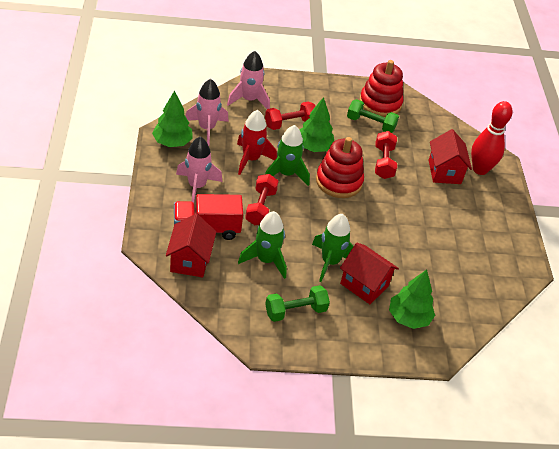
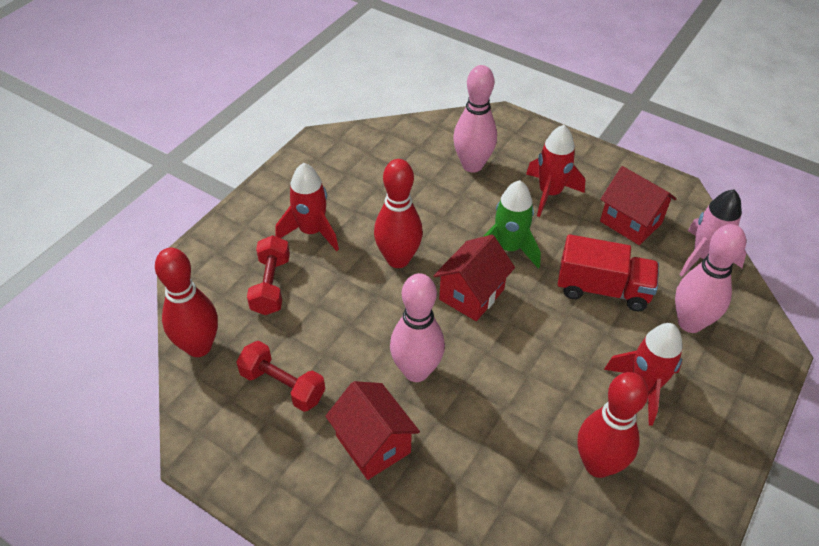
green dumbbell: [265,285,330,322] [347,99,399,133] = 2 -> none = 0
green rocket: [238,211,287,279] [265,125,310,186] [312,214,354,282] = 3 -> [483,180,541,268] = 1
green tree: [152,91,193,147] [299,97,334,152] [389,270,435,329] = 3 -> none = 0
pink bowling pin: none = 0 -> [390,273,445,382] [453,65,497,173] [675,224,746,333] = 3
pink rocket: [176,136,222,203] [186,79,229,146] [227,51,270,109] = 3 -> [680,189,746,277] = 1
red bowling pin: [471,101,512,175] = 1 -> [155,248,218,357] [374,159,423,268] [578,372,648,478] = 3
red dumbbell: [245,174,278,225] [265,101,315,130] [375,131,397,179] = 3 -> [236,341,325,412] [247,235,290,315] = 2
red rocket: [237,110,277,175] = 1 -> [275,163,339,251] [526,125,585,217] [604,323,683,426] = 3
red stacking toy: [316,137,364,198] [360,60,403,117] = 2 -> none = 0

